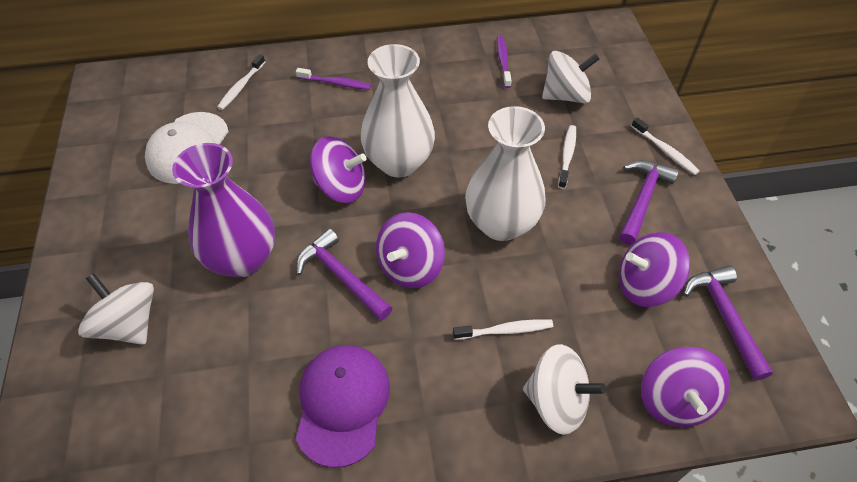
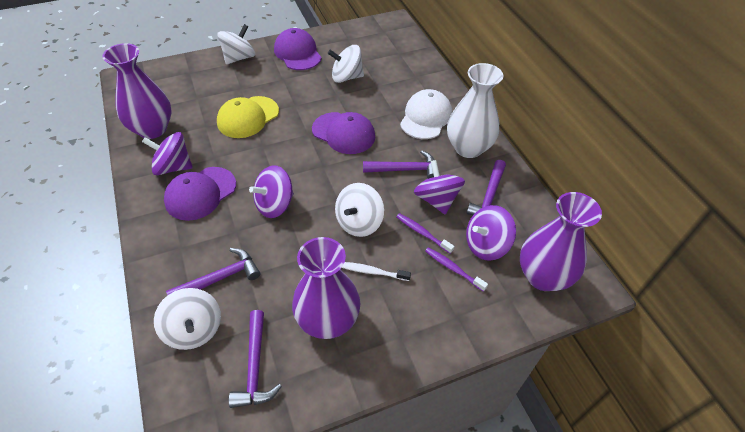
purple cap: [296,345,390,468] = 1 -> [164,167,236,221] [274,28,322,70] [312,112,375,154] = 3
purple hammer: [296,229,392,321] [619,160,679,245] [684,266,773,381] = 3 -> [166,248,260,296] [229,310,282,408] [363,150,434,179] [466,160,506,215] = 4
purple vase: [172,143,275,278] = 1 -> [102,43,171,139] [292,237,360,339] [520,192,602,291] = 3
white spinning top: [78,273,154,345] [523,344,606,435] [542,51,600,103] = 3 -> [154,288,221,350] [217,24,255,65] [328,45,364,83] [335,183,384,237] = 4
white toothbrush: [217,54,265,110] [453,319,553,340] [558,125,576,189] [631,117,700,175] = 4 -> [342,262,411,281] = 1
white vase: [361,44,435,178] [465,106,545,241] = 2 -> [447,63,503,158] = 1
yellow cap: none = 0 -> [217,96,279,138] = 1

